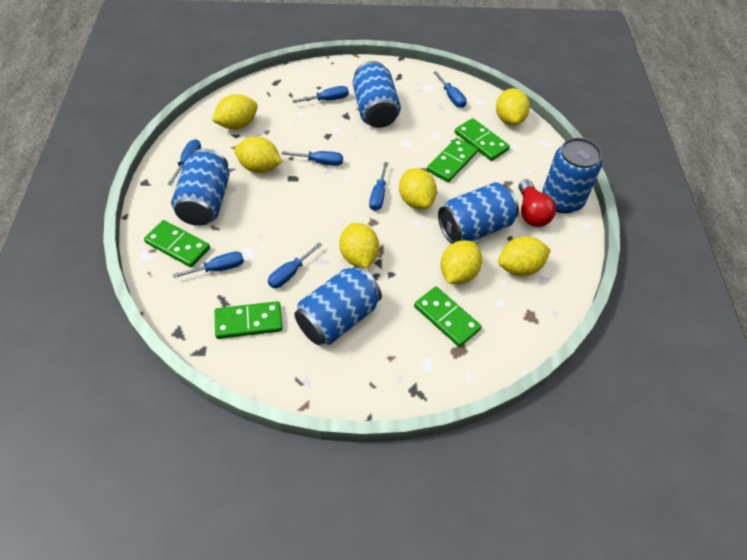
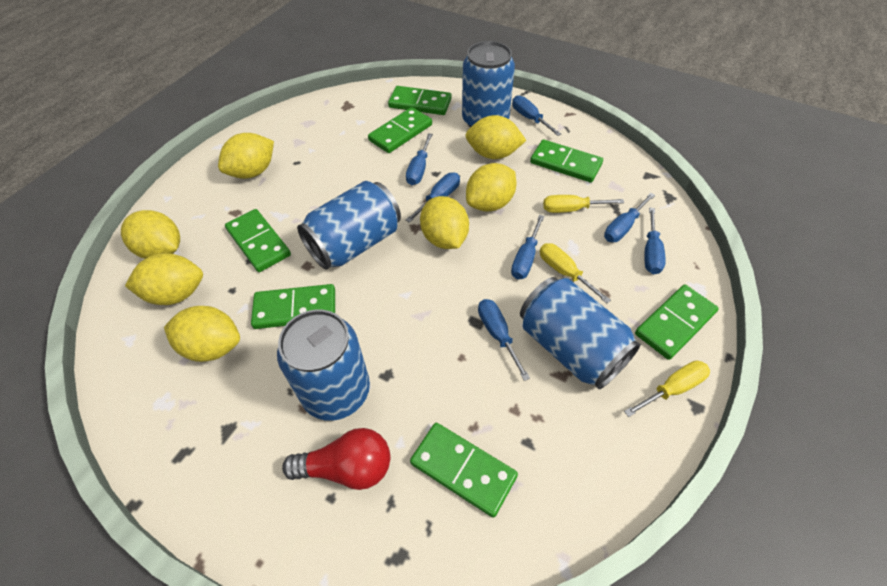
blue can: [171,148,230,226] [294,266,382,345] [353,61,401,128] [438,182,519,244] [542,138,602,213] = 5 -> [277,310,370,421] [297,181,401,270] [462,41,515,128] [520,277,641,389] = 4
green domino: [144,220,210,267] [215,301,283,339] [414,287,482,347] [427,138,478,182] [455,118,510,161] = 5 -> [225,209,291,272] [251,284,335,329] [368,107,432,153] [388,86,452,115] [410,423,518,517] [530,139,603,183] [635,285,719,360] = 7
yellow screwdriver: none = 0 -> [540,243,611,304] [543,195,624,213] [624,361,710,417] = 3

